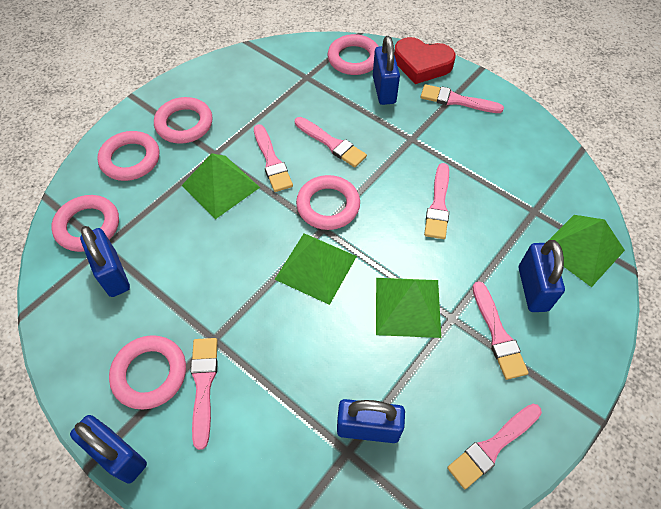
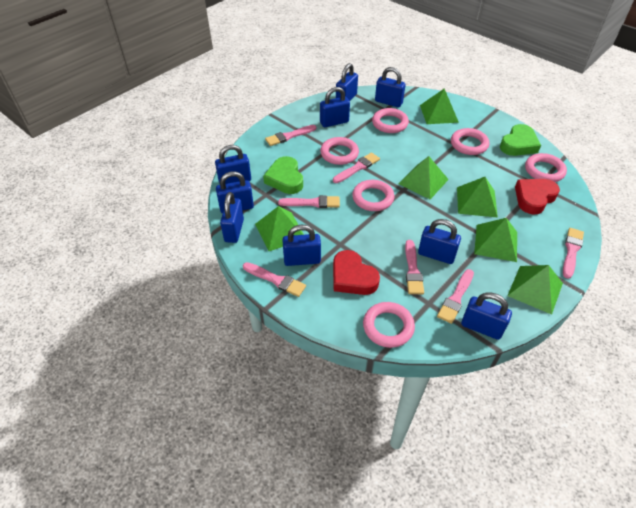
blue padlock: [70,415,147,484] [80,226,130,297] [337,399,405,443] [373,36,400,105] [519,240,565,312] = 5 -> [215,145,251,184] [216,171,254,214] [220,192,244,243] [282,225,321,266] [320,87,350,127] [336,63,358,101] [375,67,406,107] [418,219,461,264] [461,292,512,340] = 9
green heart: none = 0 -> [263,156,303,194] [500,124,541,156] = 2
green pyramid: [181,153,260,219] [275,233,357,305] [376,278,441,338] [549,215,625,287] = 4 -> [255,206,304,251] [398,156,449,199] [420,89,459,124] [457,177,498,218] [474,218,517,262] [507,265,563,315] = 6
red heart: [394,37,455,84] = 1 -> [333,250,380,295] [515,179,560,214] = 2

